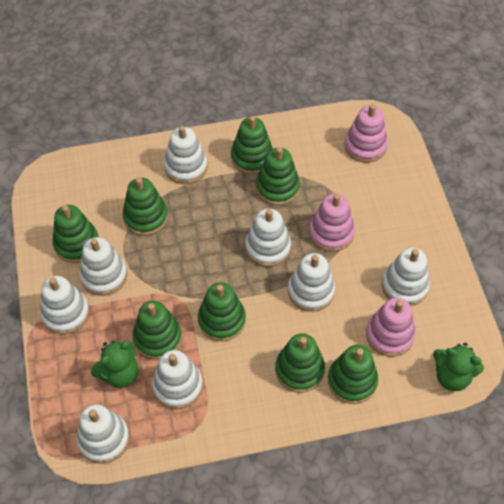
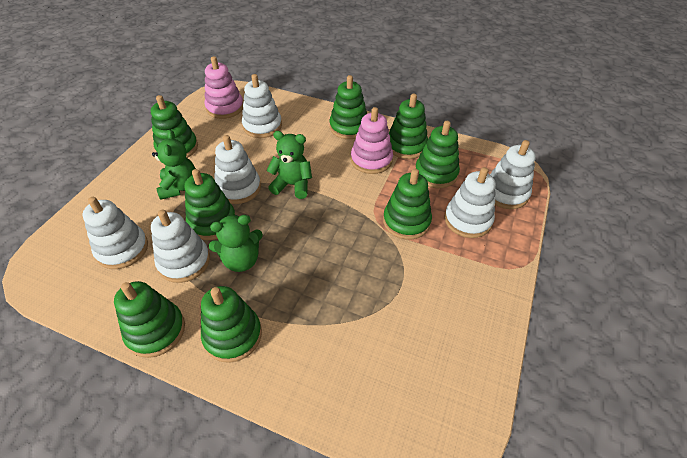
green teddy bear: [91,340,139,388] [433,343,484,391] = 2 -> [152,130,196,200] [209,215,263,272] [266,131,312,199] = 3
pink stacking toy: [309,194,355,252] [344,104,388,163] [366,298,416,357] = 3 -> [205,56,243,119] [351,107,393,174] = 2
white stacking toy: [40,276,90,335] [76,404,129,464] [79,237,127,296] [152,350,203,409] [164,126,208,184] [245,208,291,267] [288,253,335,312] [382,248,430,306] = 8 -> [83,197,148,269] [151,210,210,283] [215,135,261,204] [242,74,282,138] [444,167,496,238] [490,140,536,209] = 6

